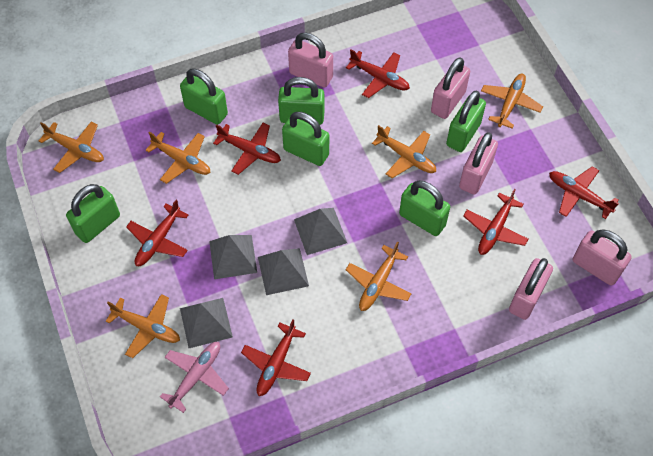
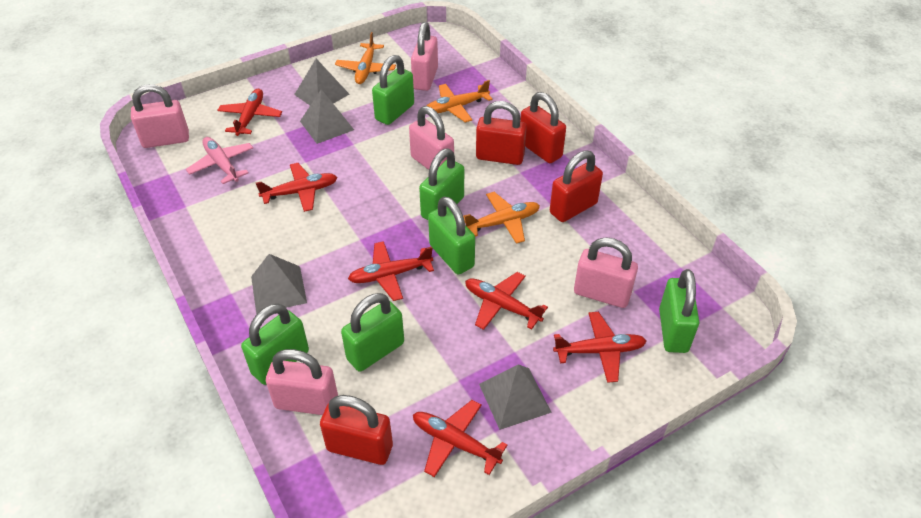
orange plane: [39,122,104,173] [106,294,180,358] [146,132,211,184] [346,241,412,311] [372,125,436,178] [481,74,543,129] = 6 -> [335,32,396,84] [427,80,492,122] [463,192,540,244] = 3
red padlock: none = 0 -> [320,395,393,465] [476,101,527,165] [520,92,566,163] [550,150,603,222] = 4

